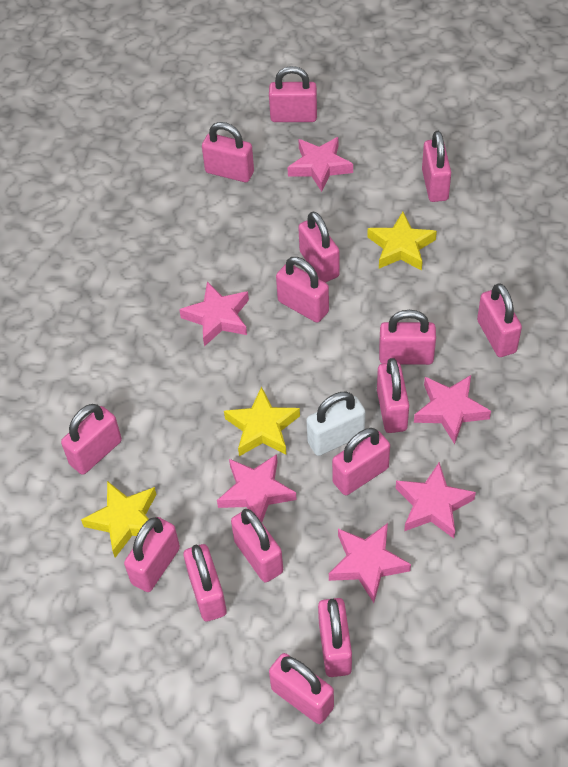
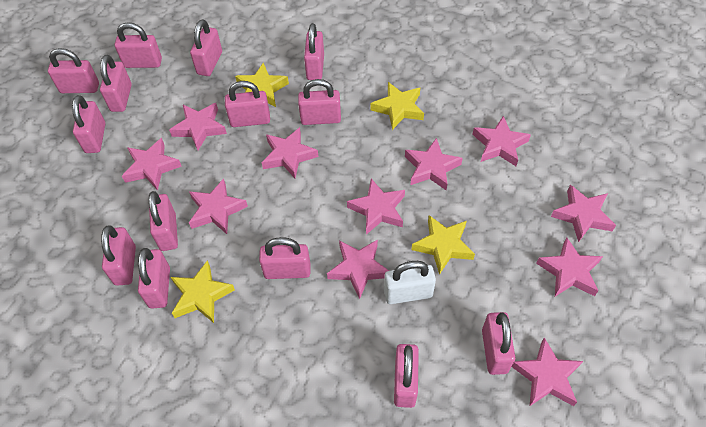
pink padlock: [61,404,122,475] [124,517,180,592] [184,544,227,622] [202,122,254,182] [231,508,283,583] [269,66,317,122] [269,653,334,724] [276,257,329,323] [298,211,340,282] [318,598,352,677] [332,428,390,495] [377,358,409,433] [379,310,436,365] [422,131,451,202] [477,283,522,357] = 15 -> [48,48,99,93] [72,95,105,153] [100,55,132,112] [101,225,136,286] [115,22,162,68] [138,248,170,308] [149,191,178,251] [190,19,222,76] [225,81,270,127] [259,237,310,279] [298,79,341,125] [304,23,324,80] [394,344,419,408] [482,312,515,375] = 14
pink star: [179,282,249,346] [217,454,297,522] [287,137,353,192] [329,523,411,603] [396,462,476,538] [414,375,491,444] = 6 -> [122,138,182,191] [169,103,227,150] [189,178,248,234] [262,127,318,178] [327,239,389,299] [347,179,405,235] [405,138,463,190] [472,116,531,166] [512,338,583,406] [536,237,603,296] [551,185,616,242] = 11
yellow star: [81,481,157,558] [224,387,300,456] [367,212,437,271] = 3 -> [171,260,235,323] [235,63,289,107] [370,82,424,130] [411,215,475,275] = 4

